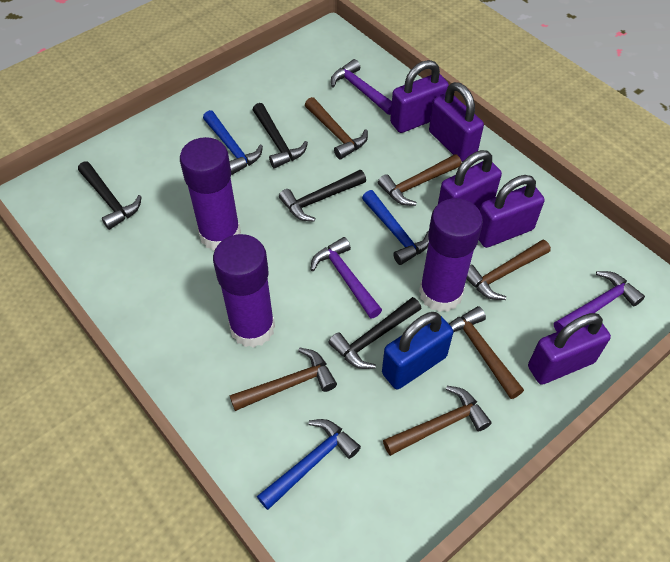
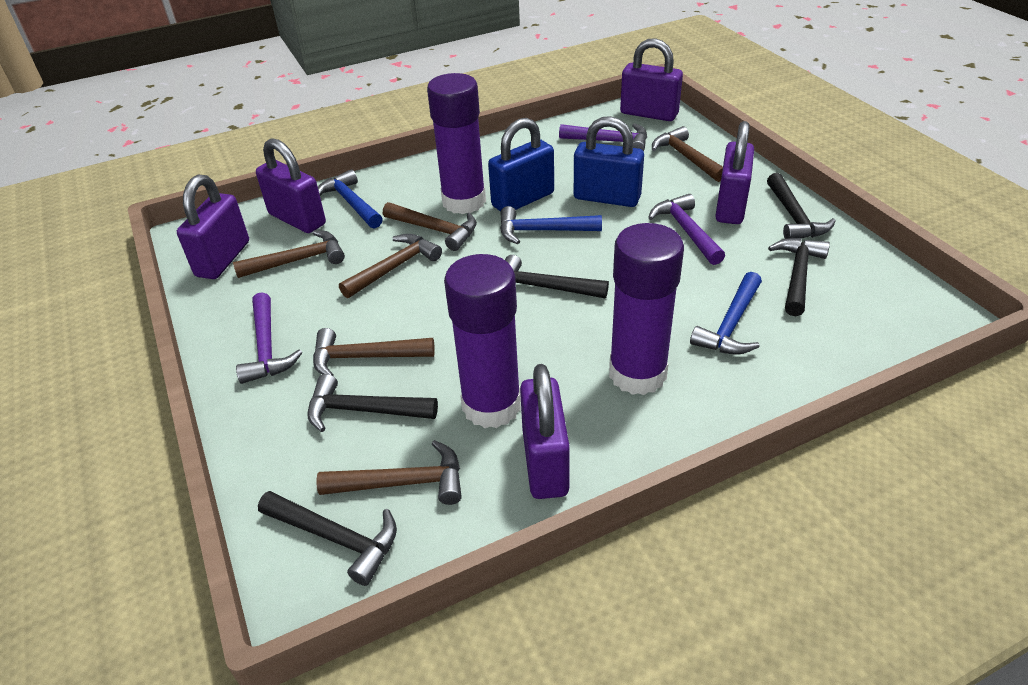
black hammer: [78,161,142,230] [253,103,308,168] [279,170,366,222] [328,297,421,369] = 4 -> [258,491,397,586] [307,374,438,432] [505,255,609,298] [767,173,836,239] [768,238,830,316] = 5
blue padlock: [382,312,453,389] = 1 -> [488,118,554,212] [574,116,644,207] = 2

